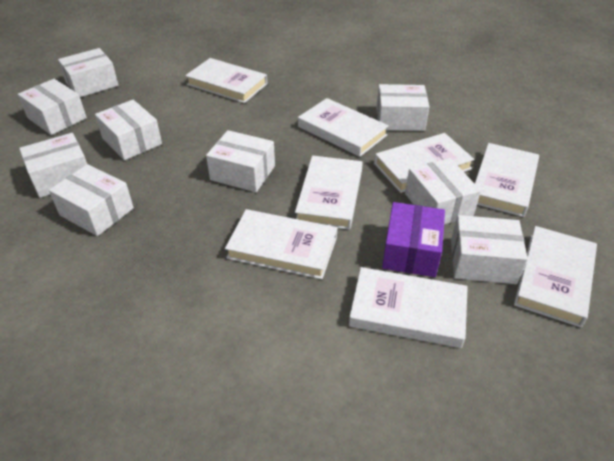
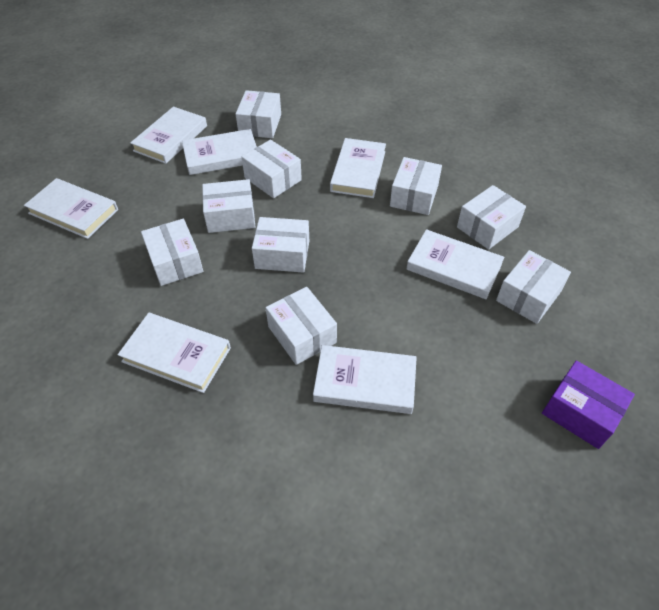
white book: [185,58,268,103] [225,209,337,279] [295,156,363,230] [298,98,389,157] [349,267,468,348] [374,133,475,193] [475,143,539,217] [514,226,597,327] = 8 -> [24,178,118,239] [118,313,231,393] [130,107,207,164] [182,129,257,175] [313,345,417,414] [330,138,386,198] [406,229,504,299] = 7

